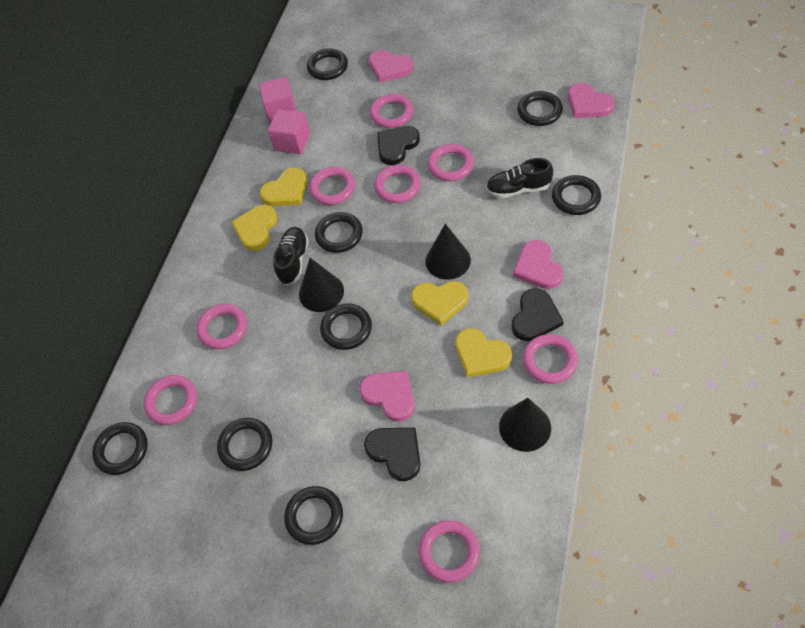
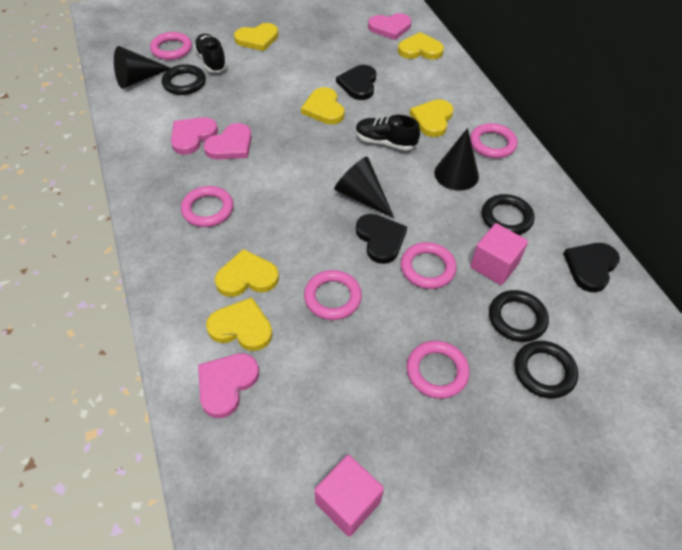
black ring: [92,422,148,475] [217,418,272,471] [284,486,343,545] [307,49,348,80] [315,212,363,253] [320,304,372,350] [517,91,563,126] [552,175,601,215] = 8 -> [162,64,206,95] [482,194,534,235] [489,290,549,342] [514,341,578,399] = 4
pink ring: [144,375,197,425] [196,304,247,349] [309,167,355,205] [370,94,413,128] [374,165,421,203] [418,520,480,583] [428,144,474,181] [522,334,578,384] = 8 -> [150,32,192,60] [181,186,233,227] [304,270,362,320] [401,242,457,289] [407,341,470,399] [470,123,517,158] = 6
yellow heart: [231,205,277,251] [260,168,307,206] [411,281,469,325] [455,328,512,377] = 4 -> [206,297,273,351] [215,249,279,297] [234,23,279,51] [301,87,345,124] [398,32,444,59] [409,99,453,137] = 6

